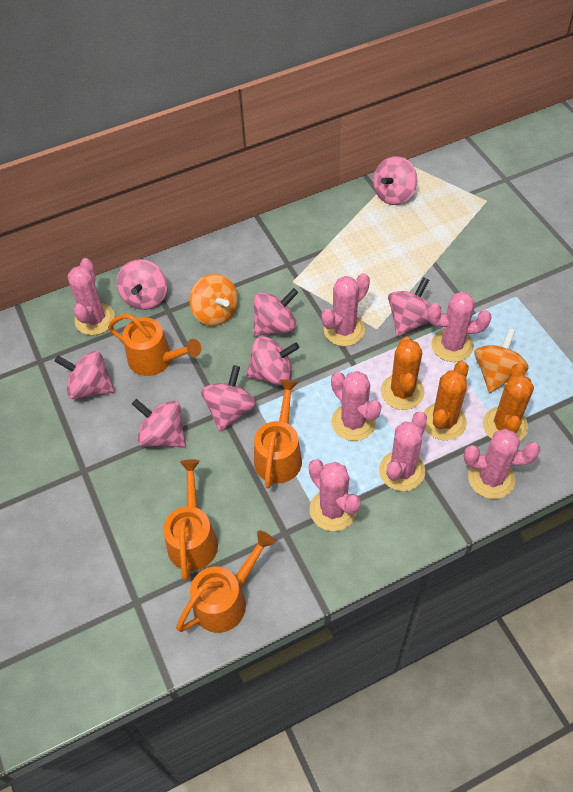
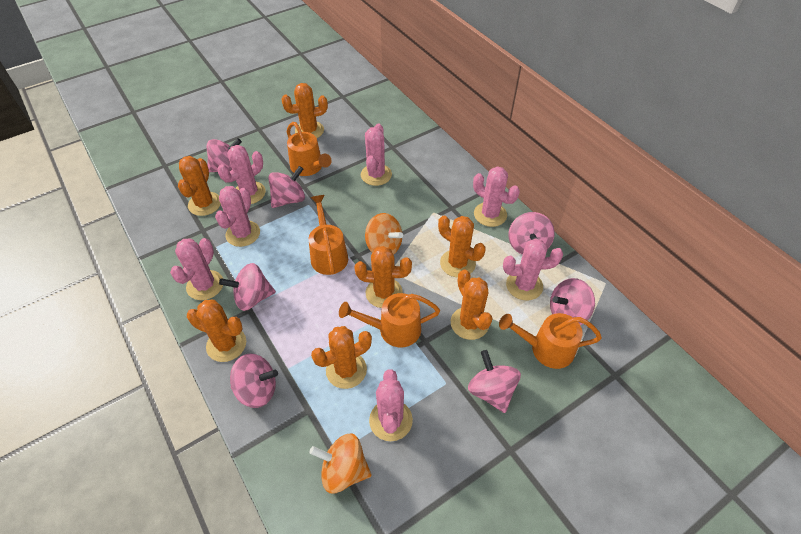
orange cactus: [381,336,424,410] [423,361,469,440] [483,363,534,441] = 3 -> [178,156,221,216] [187,300,246,362] [281,83,328,138] [311,326,372,389] [354,246,412,308] [438,215,486,277] [451,269,492,340] = 7
pink spinning top: [54,351,115,399] [117,259,167,310] [132,399,186,448] [201,365,256,432] [246,336,299,386] [253,288,298,336] [373,156,417,205] [388,277,430,337] = 8 -> [207,138,242,172] [219,263,276,311] [230,354,278,408] [268,166,305,208] [468,350,521,413] [509,212,555,255] [550,278,595,326] = 7

